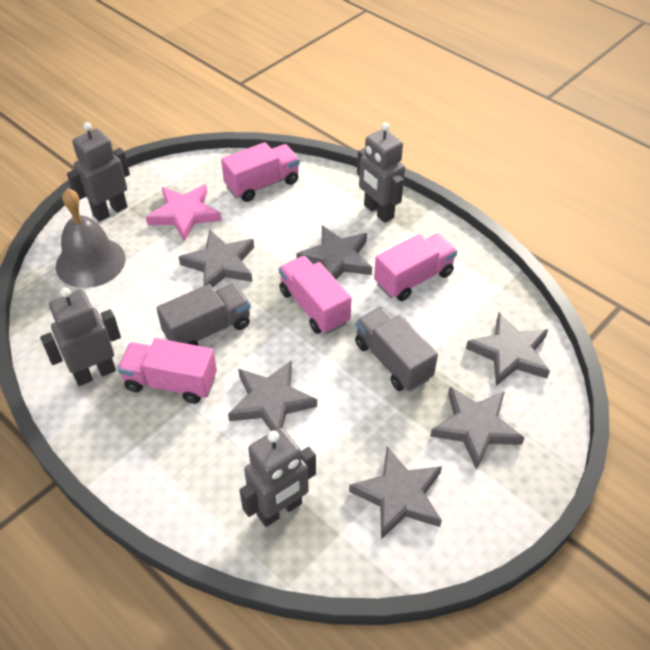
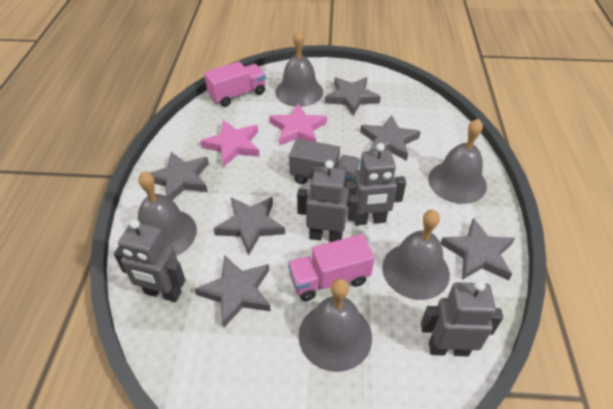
grey bell: [56,188,126,288] = 1 -> [138,171,197,256] [275,30,323,107] [298,278,372,372] [382,210,450,300] [428,118,487,204] = 5
grey truck: [156,283,251,346] [355,307,438,392] = 2 -> [289,139,360,187] = 1
pink star: [146,184,222,241] = 1 -> [200,120,260,167] [269,103,327,146] = 2
pink truck: [117,338,217,404] [221,142,300,202] [279,256,351,334] [374,233,457,301] = 4 -> [204,61,266,107] [288,234,375,301] = 2

